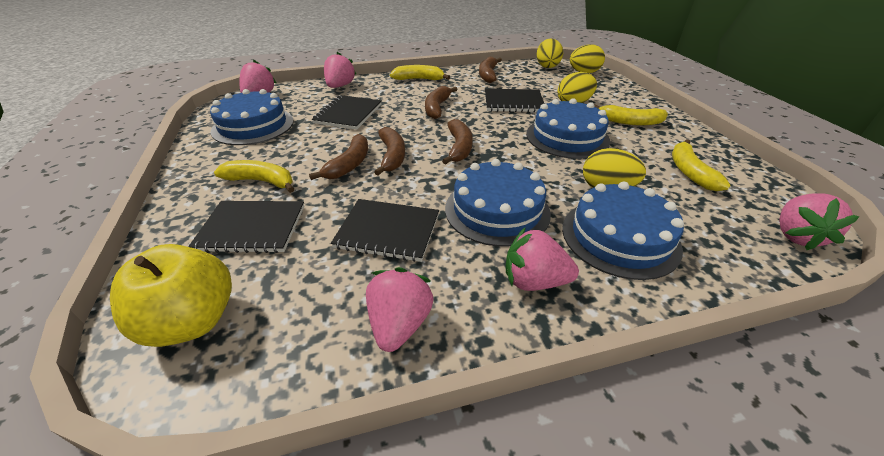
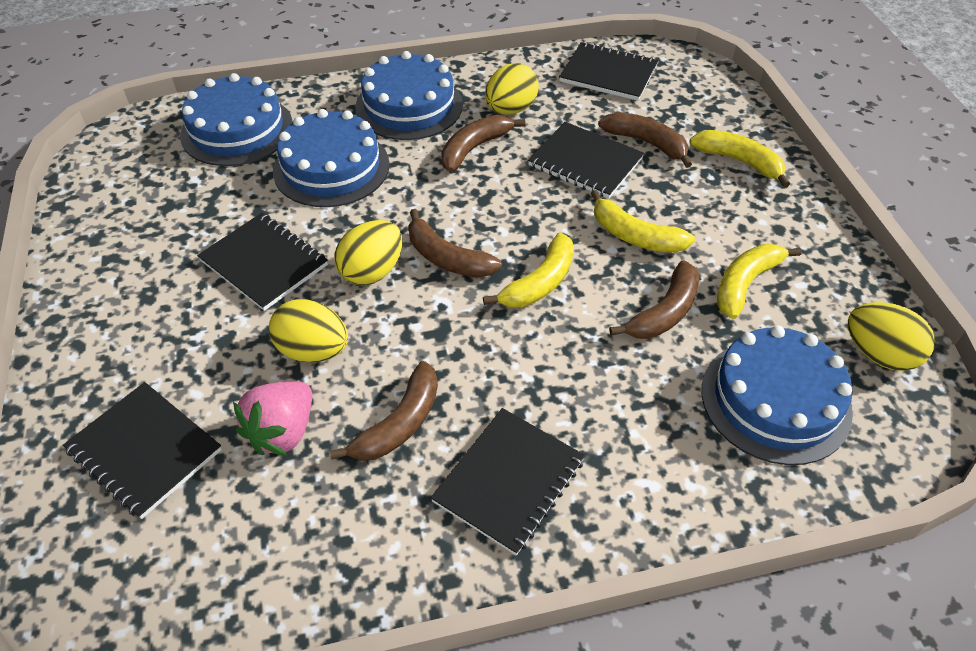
black notebook: [188,201,304,253] [312,95,382,130] [331,199,439,262] [485,89,544,112] = 4 -> [63,382,222,519] [197,213,328,311] [430,408,585,555] [528,122,644,199] [559,42,658,101] = 5
pink strawberry: [240,60,276,93] [324,52,357,88] [366,267,434,352] [506,227,579,291] [779,193,859,250] = 5 -> [233,381,312,456] = 1
yellow apple: [110,244,232,347] = 1 -> none = 0

